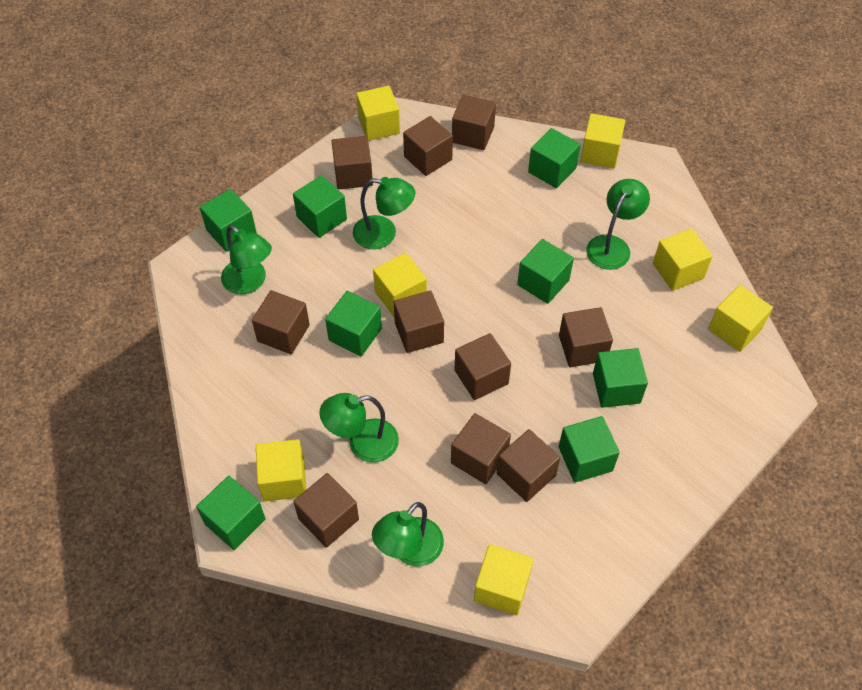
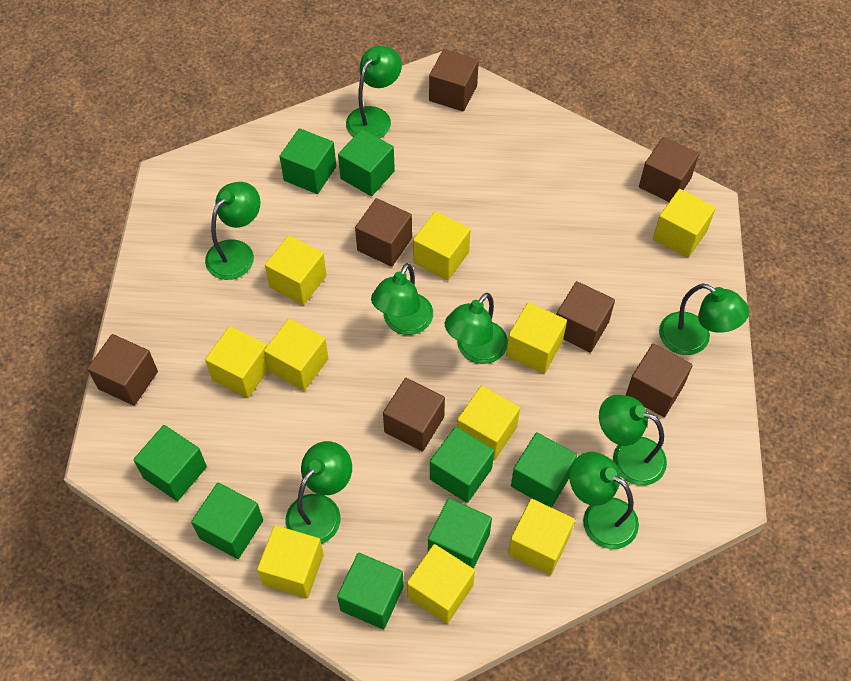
brown cube: [252,290,310,354] [293,473,359,548] [332,136,373,190] [394,290,444,353] [403,116,453,176] [451,413,511,484] [452,95,496,150] [454,333,511,400] [497,429,560,502] [559,307,613,367] = 10 -> [87,334,158,406] [355,198,412,267] [383,378,445,452] [429,49,479,111] [556,281,615,353] [626,344,693,417] [639,137,699,202] = 7
green lamp: [221,225,272,295] [319,393,399,463] [353,177,415,249] [372,502,444,566] [586,179,650,270] = 5 -> [205,182,260,280] [285,441,352,544] [346,46,402,138] [371,263,433,335] [445,293,508,364] [569,452,639,549] [599,395,667,485] [659,283,749,355] = 8
yellow cube: [256,439,306,501] [356,86,400,141] [373,253,427,317] [474,544,534,615] [580,113,625,168] [653,229,713,291] [708,285,773,352] = 7 -> [205,326,269,398] [257,525,324,598] [264,318,328,391] [265,235,327,305] [407,544,475,624] [413,211,471,280] [457,386,520,460] [506,302,567,374] [508,499,575,575] [653,189,716,258] = 10

